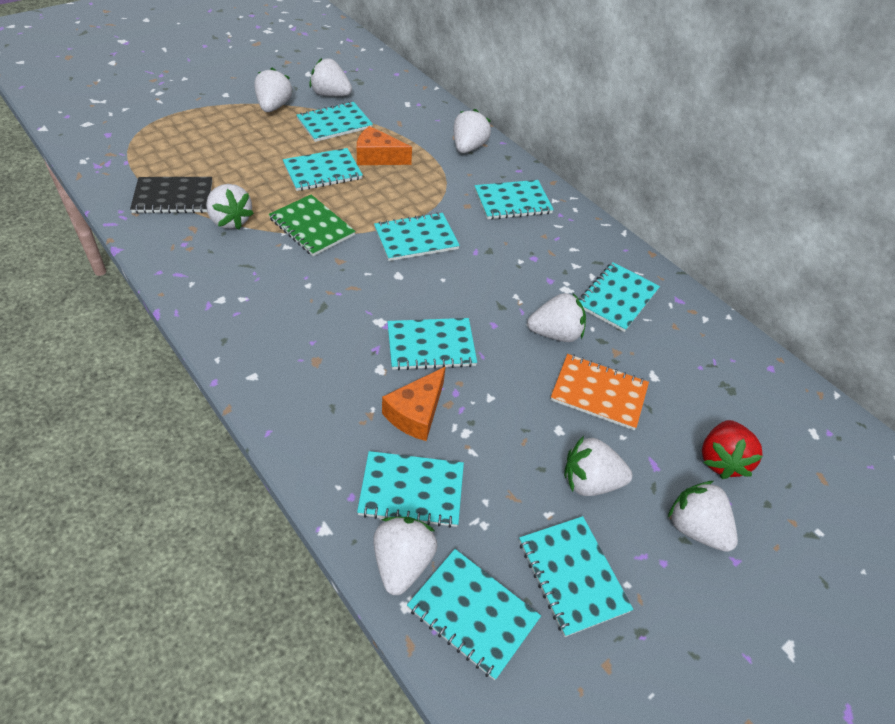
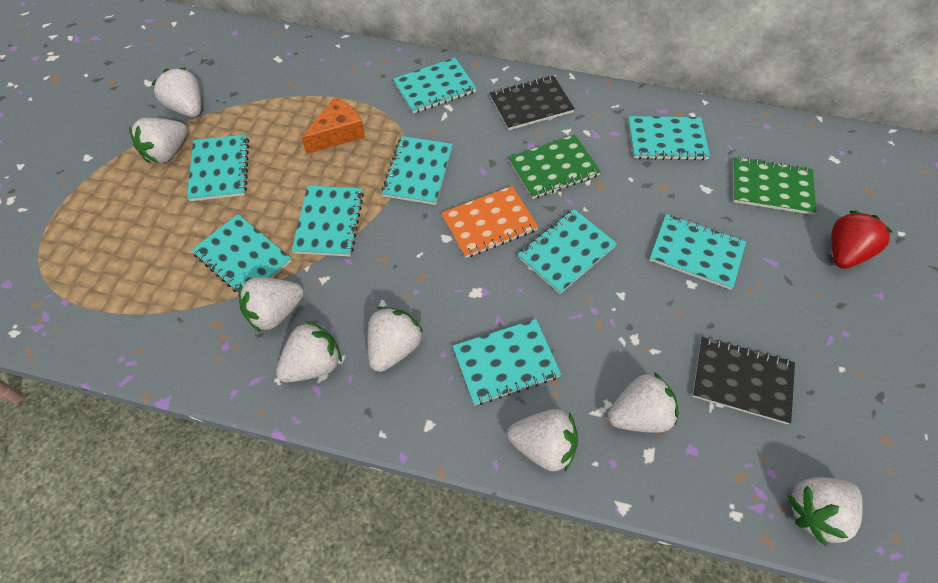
black notebook: [130,177,212,214] = 1 -> [490,76,575,130] [692,337,795,424] = 2
green notebook: [269,195,356,256] = 1 -> [508,135,601,199] [733,157,816,215] = 2
orange cheese: [357,126,412,165] [382,366,446,441] = 2 -> [301,97,365,154] = 1

